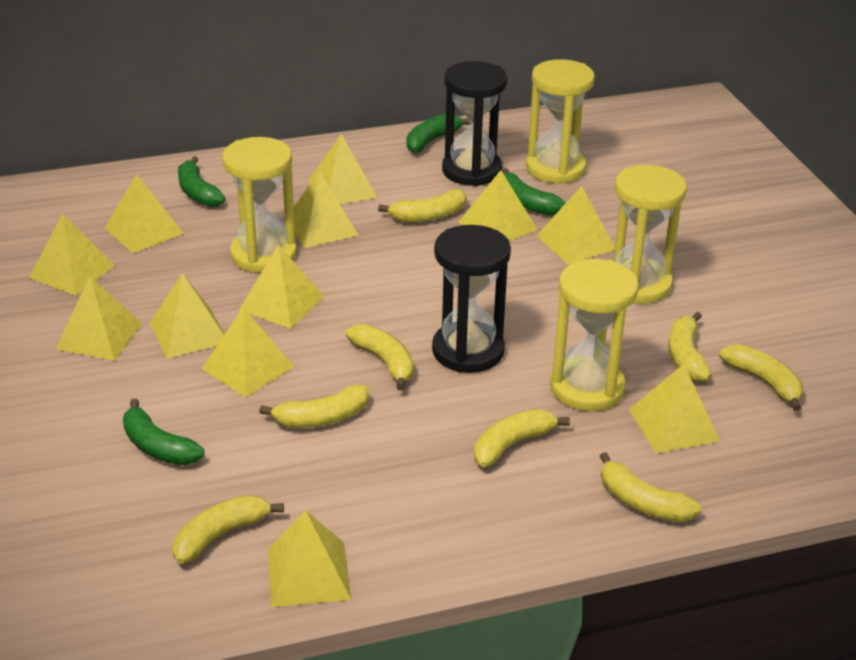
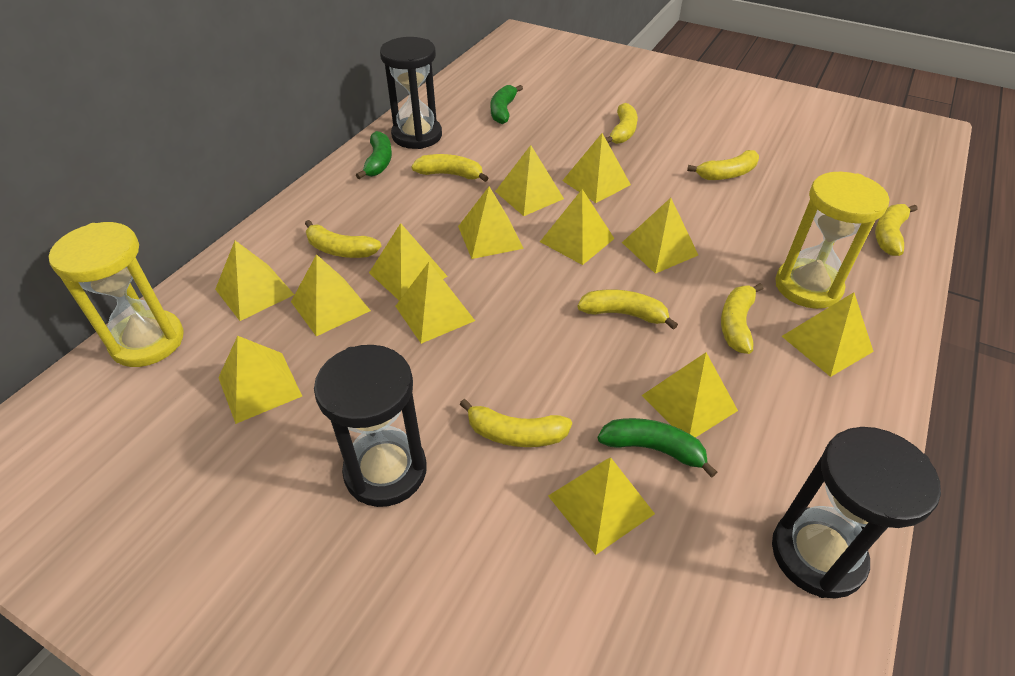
black hourglass: [432,225,511,373] [442,61,507,186] = 2 -> [314,345,427,507] [380,37,442,149] [772,427,941,599] = 3
green banana: [123,399,205,465] [178,156,225,207] [407,114,470,153] [502,168,565,215] = 4 -> [356,131,392,179] [491,85,523,124] [598,418,717,478] = 3
yellow hourglass: [222,137,297,273] [526,59,595,184] [550,259,639,411] [613,165,687,304] = 4 -> [49,222,184,367] [775,172,889,309] = 2
yellow pyramid: [29,214,115,296] [56,277,143,361] [105,175,184,253] [150,273,225,359] [201,307,294,397] [239,244,324,329] [268,510,351,607] [294,171,359,248] [308,134,378,205] [458,170,538,242] [536,186,615,264] [629,364,720,453] = 12 -> [215,240,294,321] [218,336,302,424] [291,254,371,336] [369,223,448,300] [395,262,475,344] [458,186,524,259] [495,145,564,216] [540,189,615,265] [548,457,655,555] [562,133,631,203] [622,198,698,274] [642,352,738,438] [782,292,874,377] = 13

